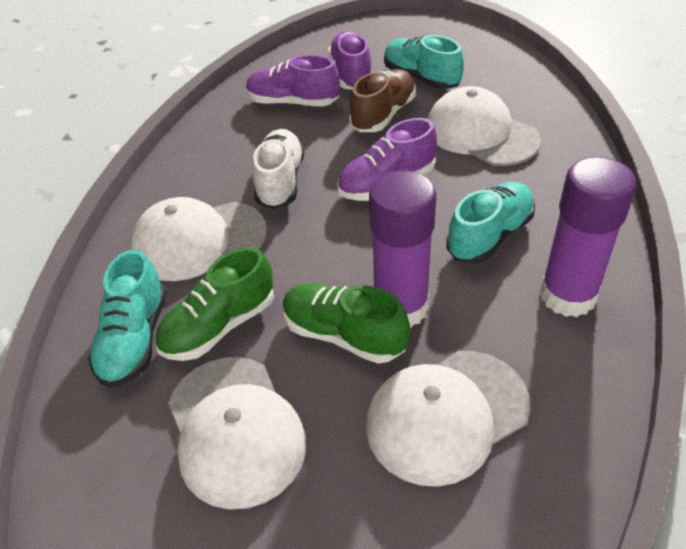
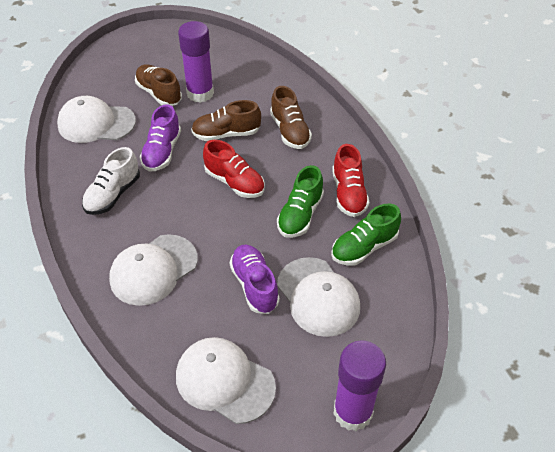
brown shoe: [349,69,416,132] = 1 -> [135,64,182,106] [191,100,261,141] [270,86,312,149] = 3
purple shoe: [246,55,340,106] [328,31,372,90] [337,118,437,201] = 3 -> [140,104,181,172] [229,245,280,314] = 2
red shoe: none = 0 -> [203,140,265,198] [332,144,370,217] = 2
turquoise shoe: [88,249,166,388] [384,35,464,89] [446,182,535,264] = 3 -> none = 0

